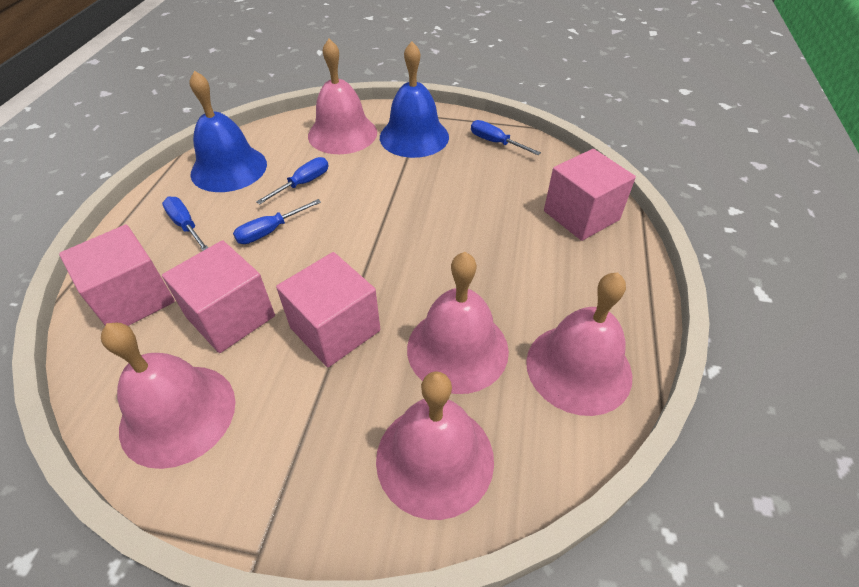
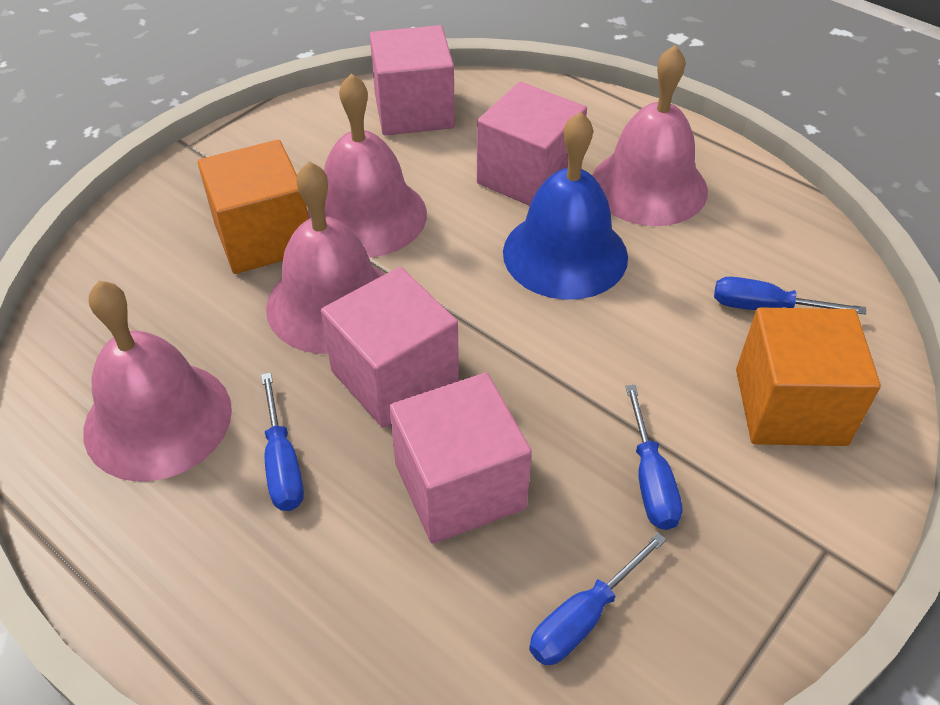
blue bell: [190,71,267,192] [380,41,449,158] = 2 -> [503,111,628,300] = 1
orange cube: none = 0 -> [198,140,309,274] [736,307,881,446] = 2
pink bell: [101,323,235,469] [308,39,377,154] [376,371,494,520] [407,252,509,394] [526,272,632,416] = 5 -> [83,281,232,481] [266,161,385,354] [308,73,427,258] [592,45,708,226] = 4

